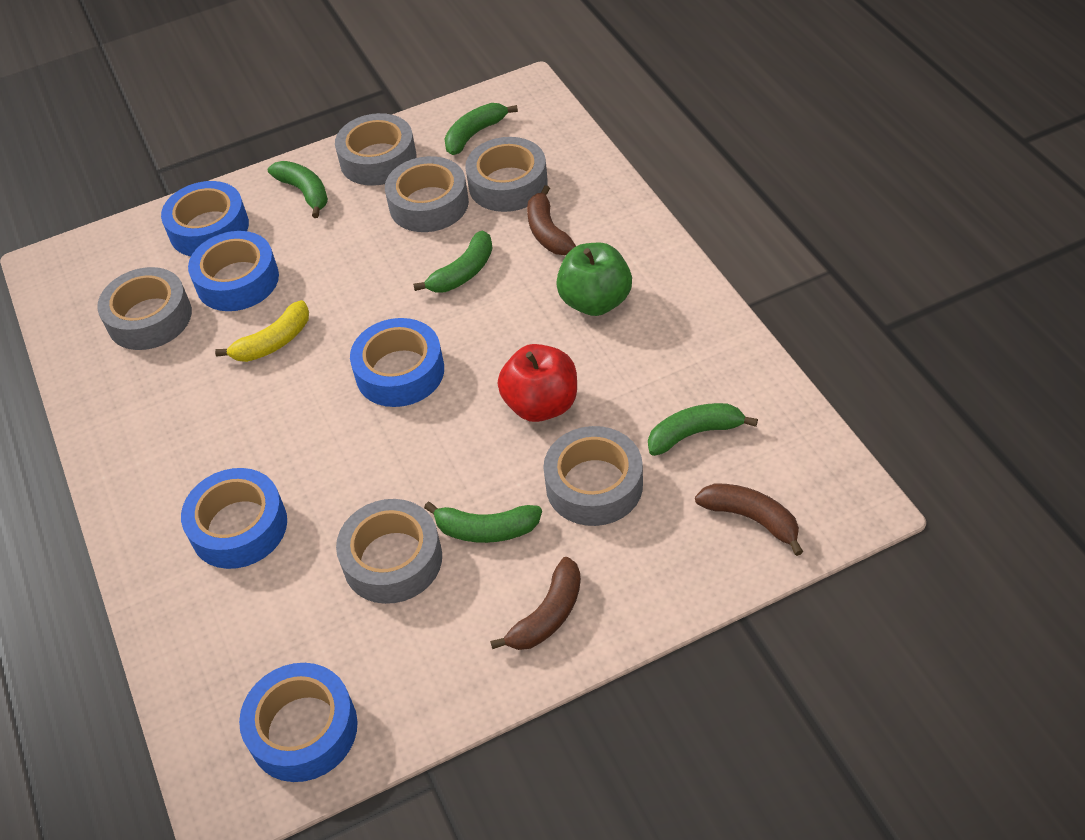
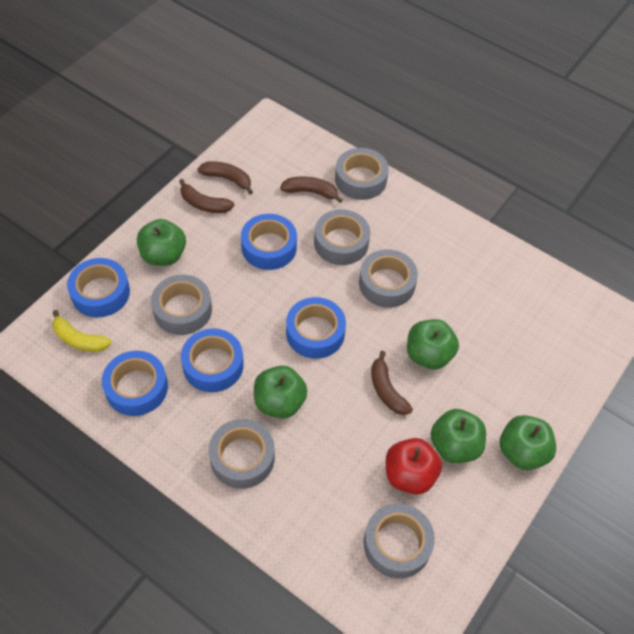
brown banana: [490,557,581,650] [527,185,576,255] [695,483,803,556] = 3 -> [179,179,234,213] [197,161,253,194] [280,177,343,203] [371,351,413,415] = 4
green apple: [556,243,632,316] = 1 -> [137,219,186,266] [254,365,308,419] [407,319,459,370] [431,409,486,463] [500,415,556,470] = 5
green banana: [268,161,328,218] [413,231,493,292] [424,502,542,543] [444,103,518,155] [648,403,758,456] = 5 -> none = 0

